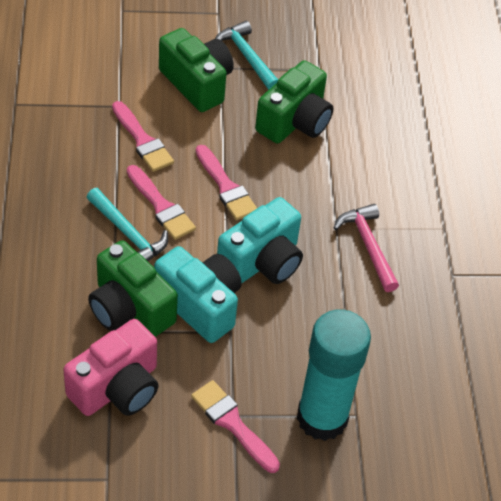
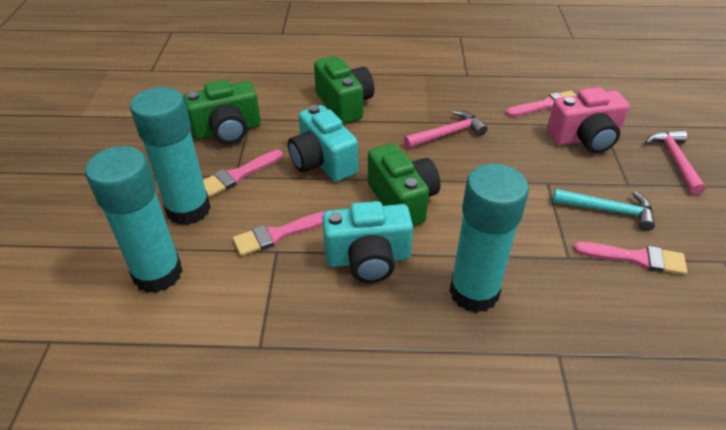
pink hammer: [334,204,399,292] = 1 -> [404,111,487,148] [645,130,706,195] = 2
turquoise glue stick: [297,309,371,441] = 1 -> [85,146,183,293] [130,87,211,225] [449,164,529,313] = 3
turquoise hammer: [87,188,168,261] [215,21,278,90] = 2 -> [553,189,655,231] = 1

